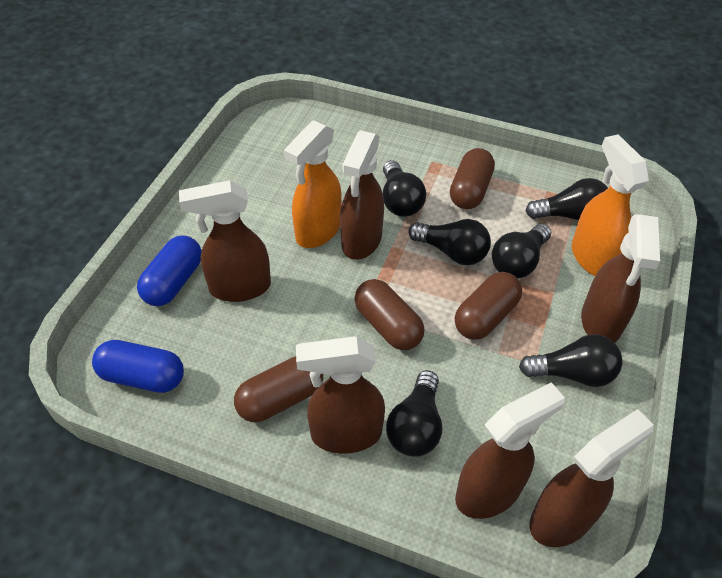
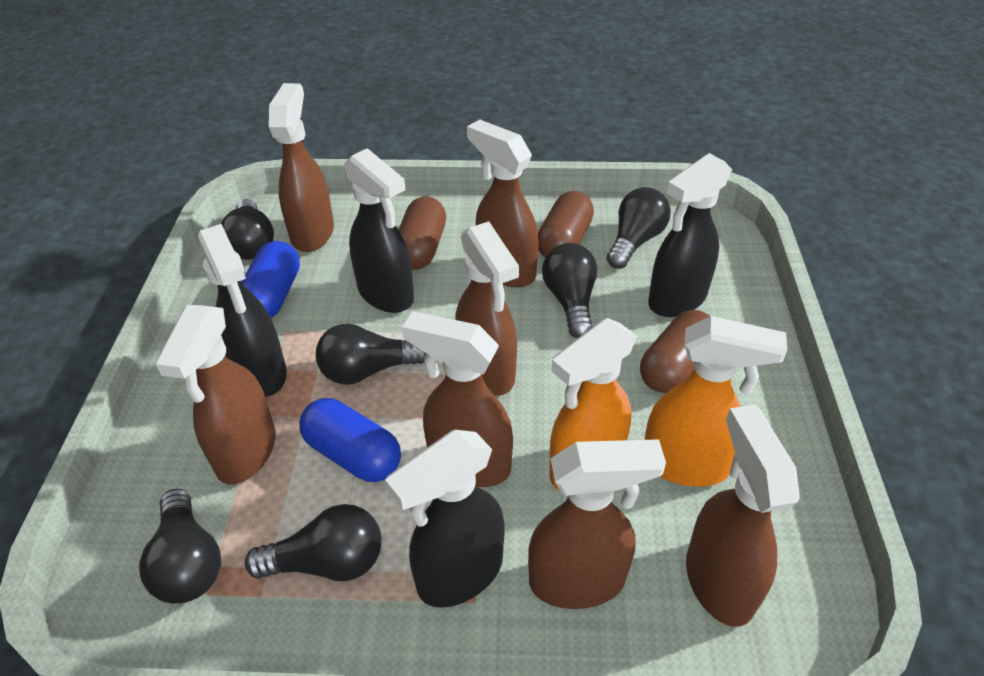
black spray bottle: none = 0 -> [198,224,287,397] [344,148,414,313] [385,430,505,608] [648,153,732,317] = 4
brown capsule: [234,356,323,422] [354,279,424,350] [450,148,495,209] [455,272,522,340] = 4 -> [398,196,446,270] [538,191,594,258] [640,310,710,393] = 3
brown spray bottle: [179,180,271,302] [296,336,385,453] [340,130,384,260] [455,382,565,519] [529,409,654,547] [581,214,660,343] = 6 -> [155,305,276,484] [269,83,334,252] [402,311,513,487] [455,222,519,396] [467,120,539,287] [528,439,666,609] [686,405,800,627] = 7

